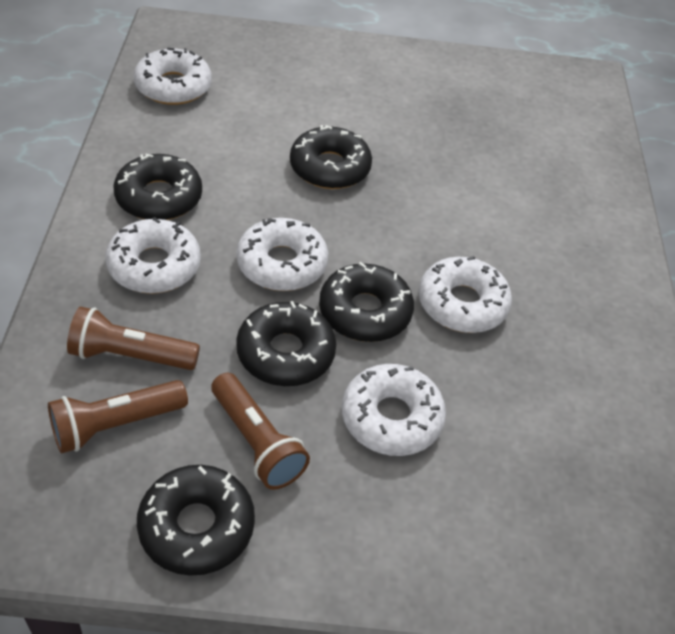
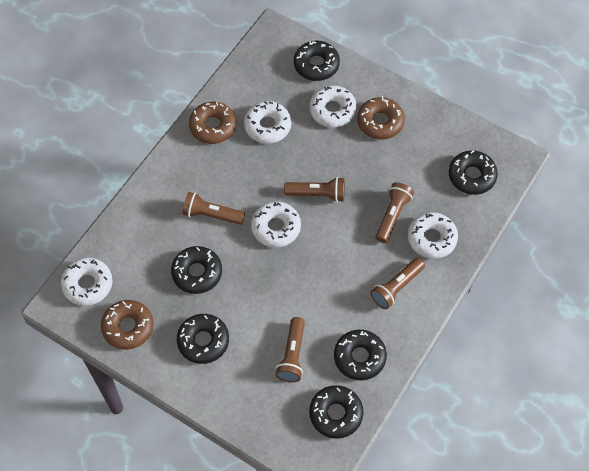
black donut: [114,154,202,220] [137,465,255,576] [236,301,336,386] [290,125,372,189] [319,262,414,342] = 5 -> [171,246,222,294] [177,314,229,364] [294,40,340,81] [309,385,364,439] [334,330,387,380] [449,150,498,195] = 6
brown donut: none = 0 -> [101,300,153,350] [189,102,236,144] [357,97,405,140] = 3
brown flashlight: [48,380,188,454] [67,307,200,370] [211,373,310,490] = 3 -> [182,192,245,225] [276,317,305,382] [284,177,345,202] [370,257,425,309] [375,182,414,243] = 5

